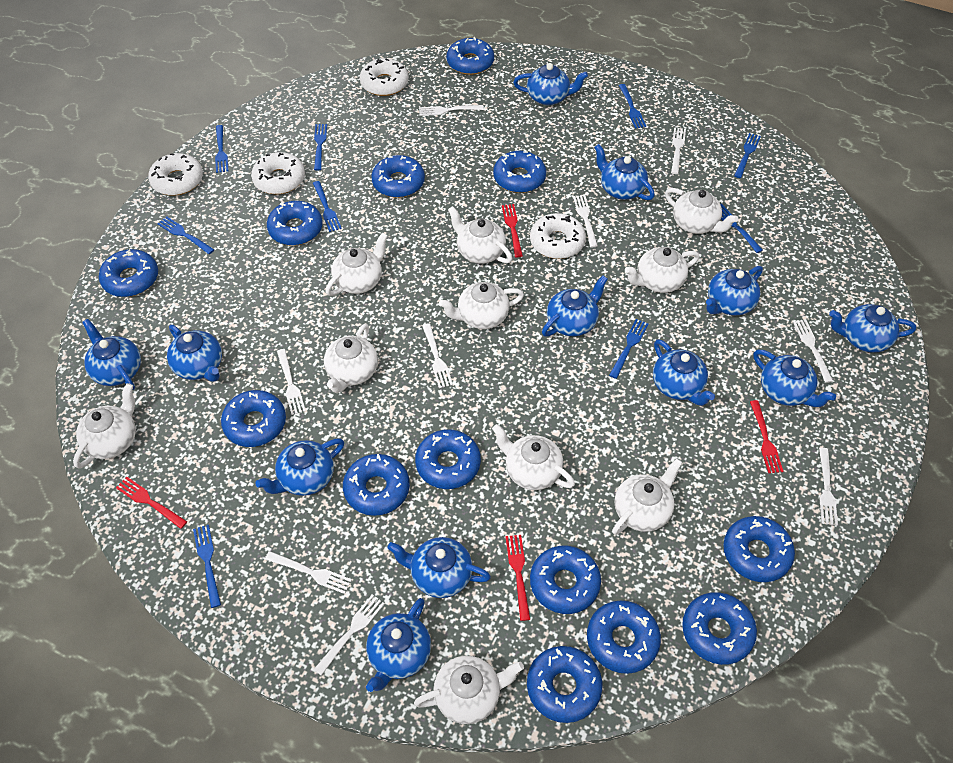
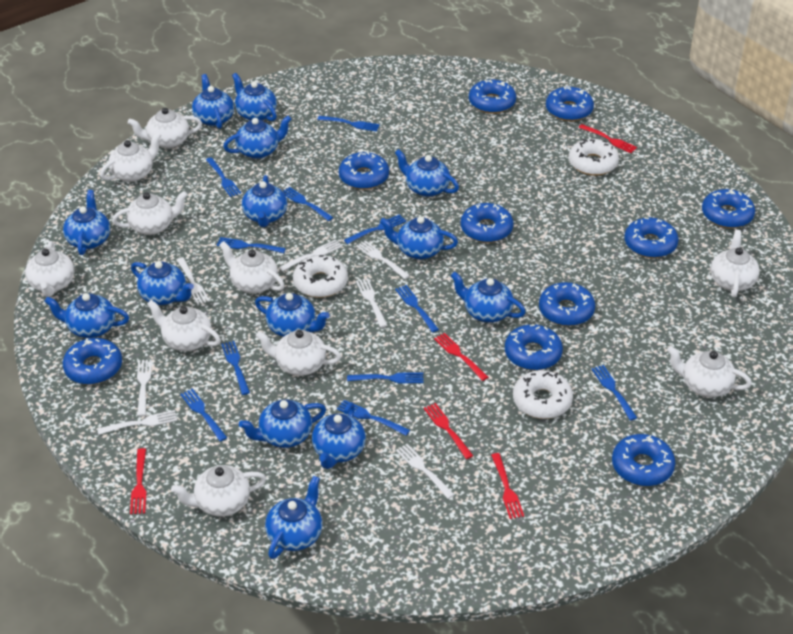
blue donut: [99,249,158,297] [221,390,286,447] [267,201,323,246] [343,454,410,516] [371,155,425,198] [415,429,481,489] [446,37,494,75] [493,151,546,193] [527,646,602,723] [530,546,601,614] [587,601,661,674] [682,592,757,665] [723,516,795,582] = 13 -> [63,338,122,385] [339,151,389,190] [461,203,513,243] [469,79,516,114] [505,324,563,370] [539,282,595,326] [546,87,594,121] [612,434,675,486] [624,217,679,258] [702,189,755,228] = 10
blue fork: [158,217,214,254] [193,525,221,608] [215,125,228,173] [313,181,342,232] [314,124,327,171] [609,319,648,379] [619,84,646,129] [720,204,763,253] [734,133,761,178] = 9 -> [180,389,227,441] [206,157,241,197] [217,237,286,253] [221,341,250,395] [283,187,333,221] [317,116,380,132] [337,400,410,435] [344,214,406,244] [347,372,424,384] [395,285,439,332] [592,365,637,421] = 11
blue teapot: [82,319,141,390] [167,325,222,382] [255,438,344,496] [366,598,431,692] [387,537,491,598] [513,63,588,105] [542,276,608,337] [594,144,655,200] [653,339,715,406] [706,266,763,316] [753,350,836,407] [829,304,916,353] = 12 -> [44,293,129,338] [63,190,110,255] [131,261,194,305] [192,74,234,129] [223,115,291,159] [232,73,277,121] [239,399,326,448] [242,175,287,227] [255,293,330,337] [265,476,322,559] [312,402,366,469] [380,216,458,260] [395,149,459,197] [451,272,526,323] = 14
red fork: [116,477,187,529] [502,204,523,257] [505,535,530,621] [750,400,783,473] = 4 -> [130,448,147,514] [424,403,473,459] [434,333,488,381] [491,453,524,519] [579,124,637,153] = 5
white donut: [148,153,203,196] [251,152,305,194] [360,58,409,96] [530,213,586,259] = 4 -> [293,255,348,298] [513,370,573,419] [569,139,619,176] = 3
white fork: [265,551,352,594] [277,349,306,415] [314,594,385,676] [419,105,484,116] [422,323,453,388] [573,195,598,248] [671,127,686,174] [793,319,833,383] [819,448,838,525] = 9 -> [97,410,177,435] [137,359,152,416] [177,257,210,305] [279,239,343,271] [356,240,410,279] [356,278,388,328] [396,444,455,499] = 7

